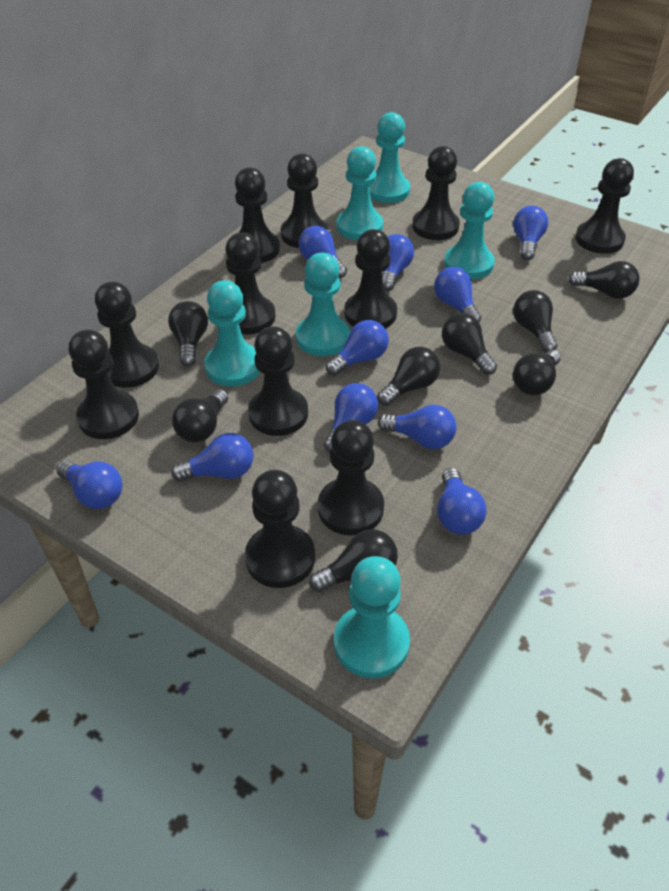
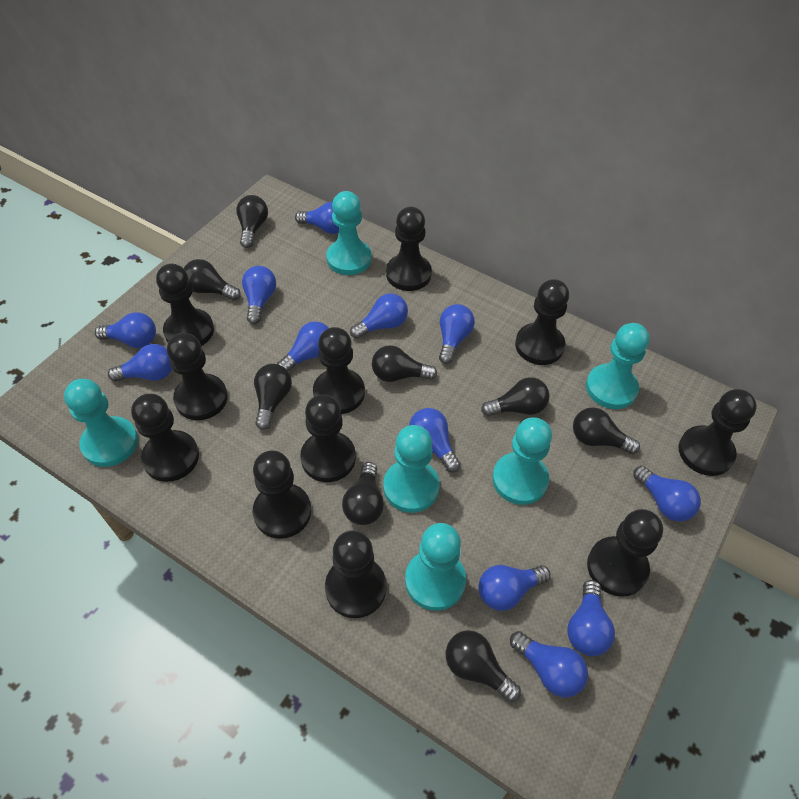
blue light bulb: [56,460,122,509] [171,433,253,482] [299,226,347,278] [324,383,378,452] [326,320,389,376] [378,405,457,449] [382,234,414,291] [434,267,481,322] [437,468,487,535] [513,206,548,260] = 10 -> [95,312,156,348] [108,344,172,382] [242,266,276,324] [277,321,329,371] [295,202,339,234] [350,293,408,339] [409,408,461,472] [439,304,475,364] [478,565,551,611] [510,631,588,697] [567,580,615,656] [633,466,701,522] = 12

